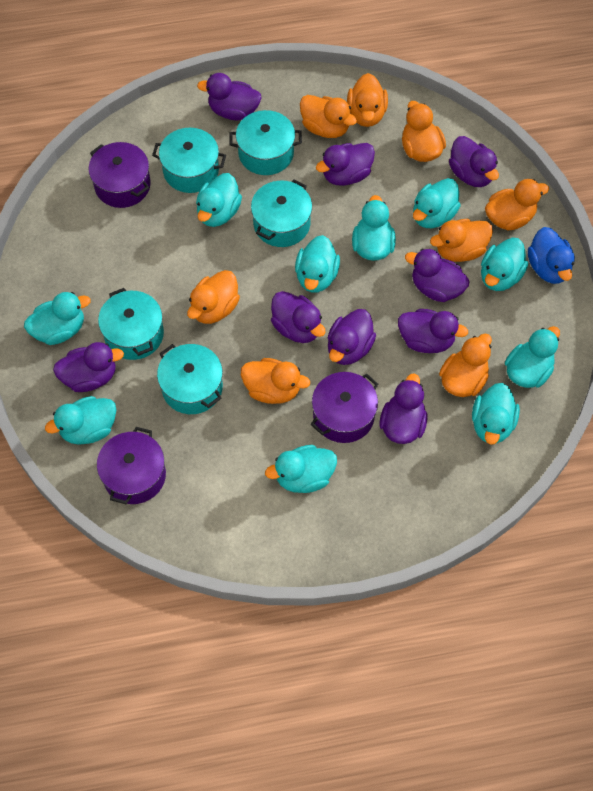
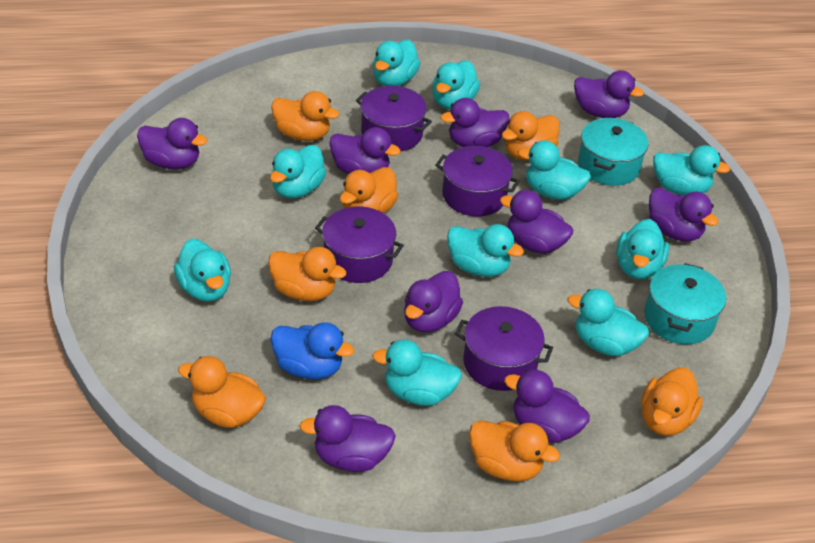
orange duck: [187,270,240,324] [241,358,310,404] [300,95,357,138] [347,73,388,127] [402,101,446,162] [430,219,493,262] [439,334,492,397] [485,179,549,230] = 8 -> [178,356,266,428] [268,247,346,301] [271,91,339,141] [340,167,398,213] [469,420,560,481] [502,111,560,160] [641,367,703,436] = 7
purple pot: [89,142,151,208] [97,427,166,504] [311,372,378,443] = 3 -> [315,207,404,283] [356,86,432,151] [435,146,520,216] [455,306,553,391] = 4
turquoise pot: [98,288,164,360] [152,128,226,193] [157,344,223,414] [229,110,302,175] [251,179,312,247] = 5 -> [578,118,648,186] [645,263,726,344] = 2

